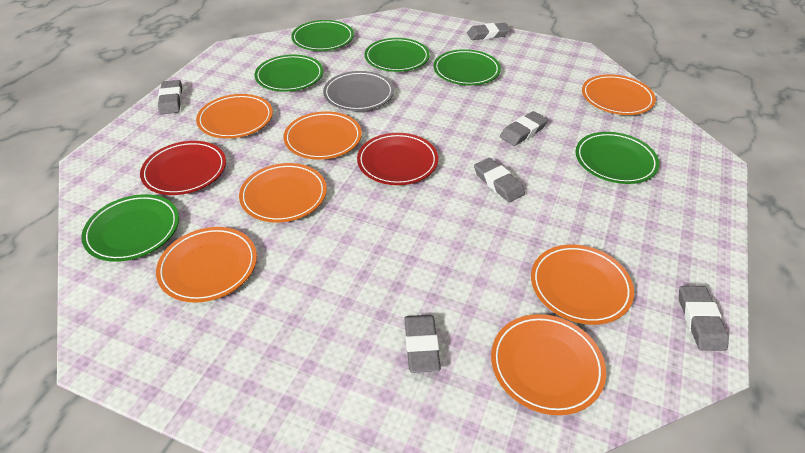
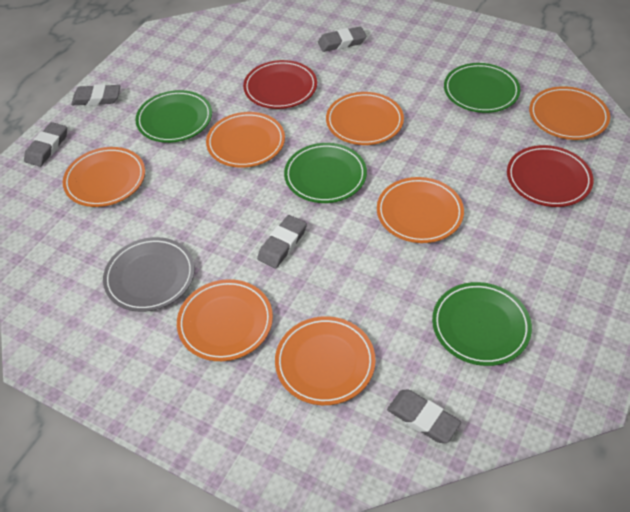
green plate: [81,194,179,262] [255,55,323,92] [291,20,354,51] [365,38,430,72] [434,49,501,85] [576,132,660,184] = 6 -> [135,90,212,143] [284,143,367,203] [432,282,532,366] [444,63,521,113] = 4
grey eraser: [158,80,182,115] [404,315,441,373] [467,23,511,40] [474,158,525,202] [500,111,548,146] [679,286,729,351] = 6 -> [24,122,67,167] [71,84,120,106] [257,215,307,268] [318,27,366,52] [387,390,461,443] = 5

